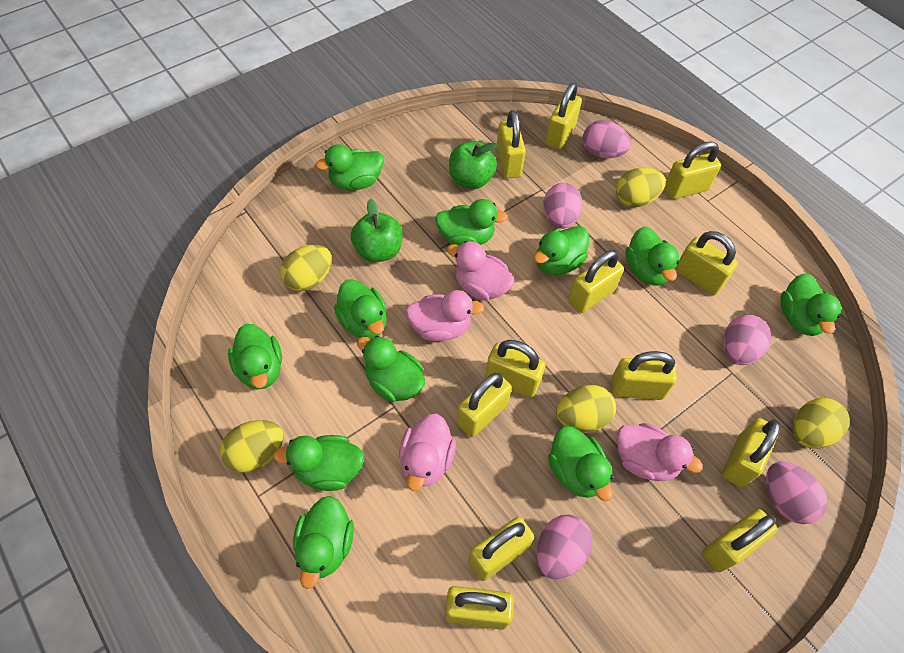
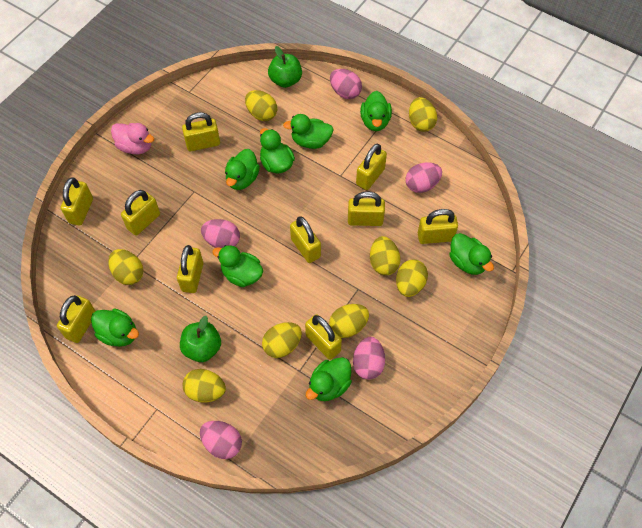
green duck: [228,324,282,390] [273,435,364,491] [293,496,354,589] [316,144,384,190] [334,279,387,339] [357,336,425,402] [435,199,508,245] [533,226,589,275] [548,426,613,501] [625,227,679,285] [781,273,841,336] = 11 -> [91,308,139,347] [212,245,263,287] [225,149,260,190] [260,128,295,174] [283,114,334,149] [306,357,352,401] [360,91,392,131] [449,233,494,275] = 8
pink duck: [399,413,456,491] [406,290,484,342] [447,241,514,301] [617,423,703,481] = 4 -> [111,123,154,154] = 1
yellow egg: [220,420,284,473] [280,245,332,291] [556,385,616,432] [616,167,666,207] [793,398,850,448] = 5 -> [108,249,143,285] [183,369,226,402] [245,90,277,121] [262,322,302,358] [329,304,369,338] [370,236,400,275] [396,259,428,297] [409,97,437,132] = 8
yellow padlock: [445,586,514,630] [457,373,512,437] [468,517,534,581] [485,340,545,398] [496,110,526,178] [545,83,582,149] [568,250,624,313] [611,351,677,400] [664,142,721,199] [675,231,738,295] [702,509,778,572] [722,418,781,487] = 12 -> [57,295,96,343] [61,177,93,226] [121,190,160,236] [177,245,203,293] [182,112,220,151] [290,216,321,263] [305,314,342,360] [348,191,385,226] [356,143,387,190] [418,209,458,244] = 10

